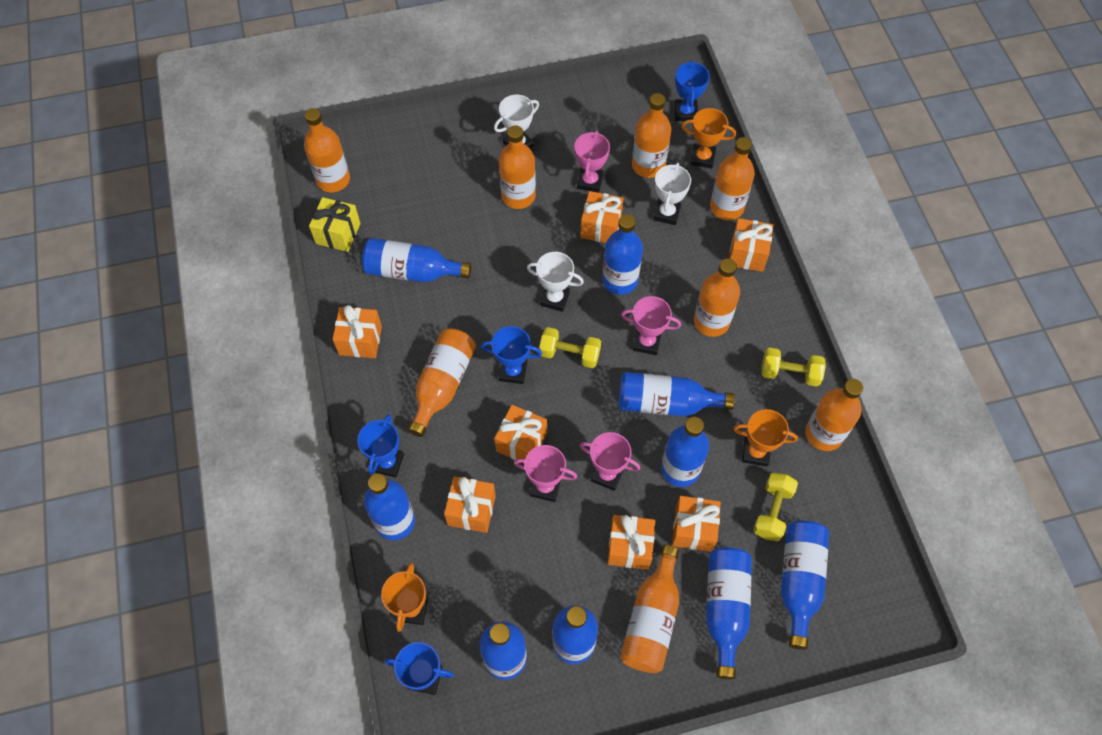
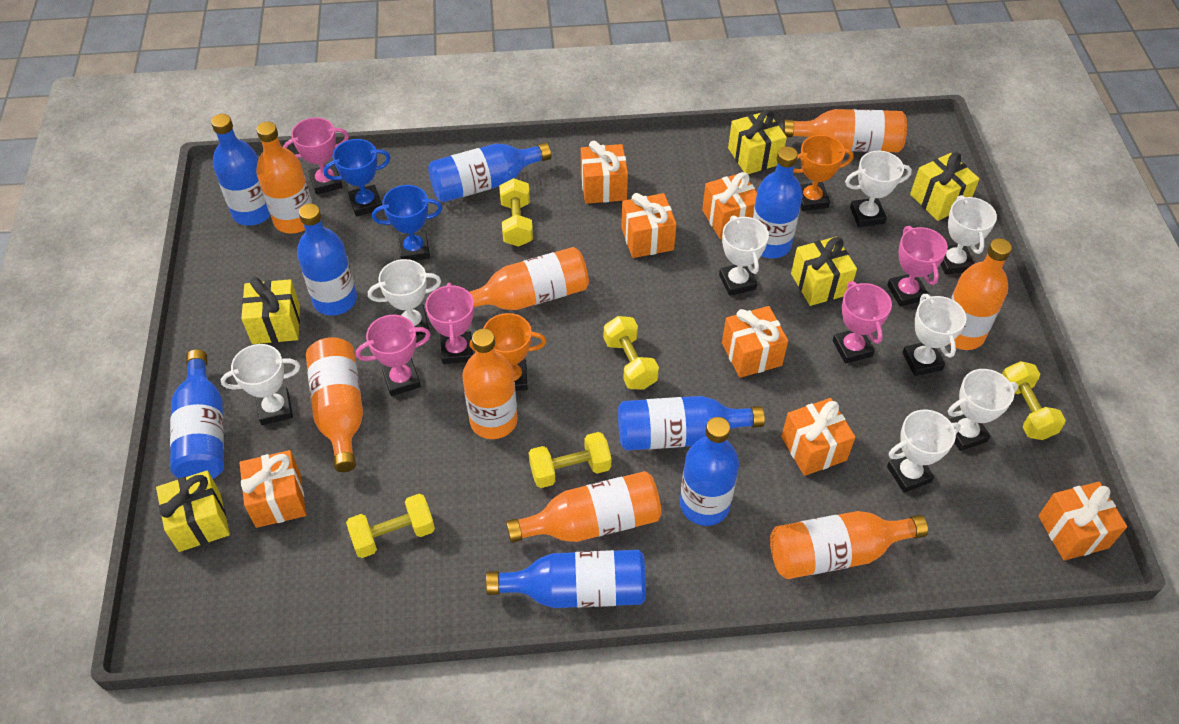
blue bottle: [362,238,471,282] [364,474,415,540] [479,621,527,680] [552,605,598,664] [602,214,643,295] [619,372,735,416] [661,417,709,487] [706,548,752,679] [781,521,829,650] = 9 -> [170,349,224,479] [211,114,271,226] [297,204,357,316] [428,142,551,202] [486,550,646,608] [618,396,765,451] [680,417,739,526] [752,146,803,258] = 8
blue trophy: [357,414,404,478] [384,642,454,695] [481,326,542,384] [675,61,710,121] = 4 -> [323,139,391,217] [372,185,442,261] = 2
orange trophy: [381,563,428,632] [682,108,736,169] [733,409,798,467] = 3 -> [469,313,547,391] [793,135,853,211] = 2
pink trophy: [514,445,577,502] [574,131,610,193] [580,432,641,491] [621,296,681,355] = 4 -> [283,118,349,195] [356,315,431,396] [425,283,474,364] [833,281,892,364] [887,226,948,306] = 5
white trophy: [494,94,539,148] [527,252,584,312] [653,163,691,225] = 3 -> [221,344,300,425] [368,259,441,336] [719,215,769,296] [845,151,912,227] [887,409,961,493] [902,294,966,376] [941,195,997,275] [948,369,1018,451] = 8
yellow dumbbell: [539,327,601,368] [753,473,798,541] [761,347,826,387] = 3 -> [346,494,435,558] [499,178,533,247] [529,432,612,488] [604,316,659,390] [1002,361,1066,440] = 5
yellow gift: [309,197,361,252] = 1 -> [156,471,230,552] [241,277,300,344] [728,110,787,174] [791,237,857,306] [910,152,979,221] = 5

